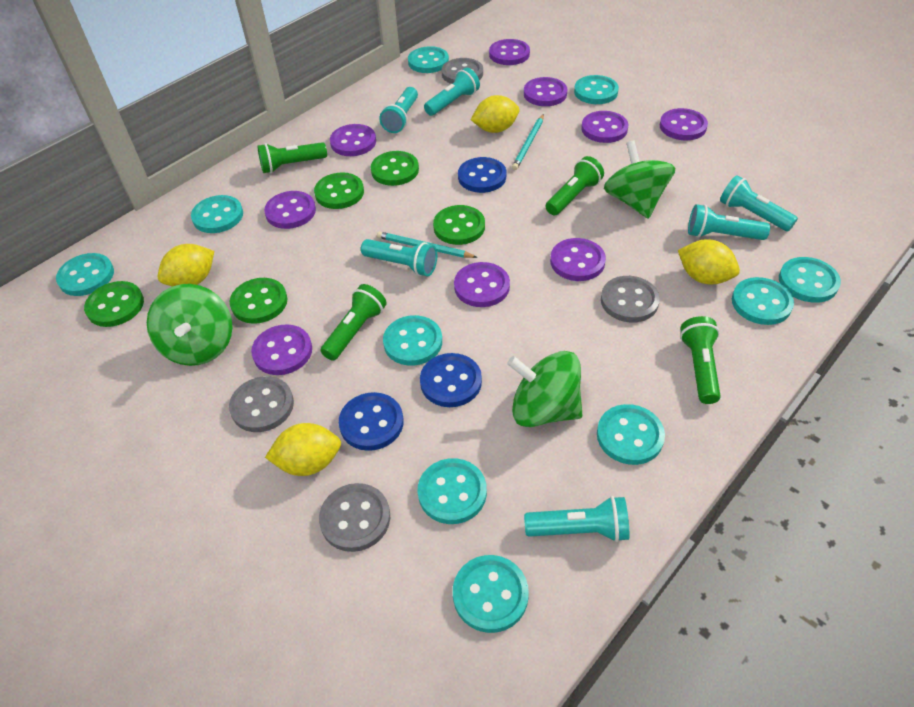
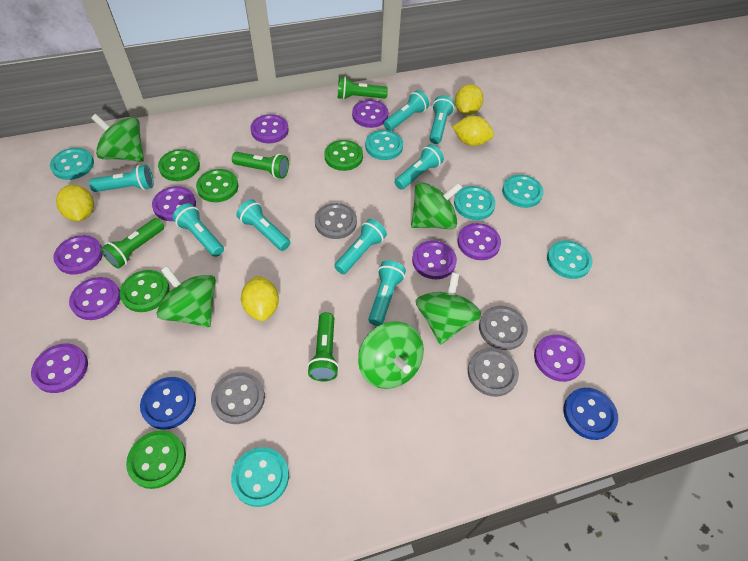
blue button: [339,392,404,451] [420,353,482,407] [458,157,506,193] = 3 -> [140,377,196,430] [563,388,618,440] = 2
green spinning top: [147,284,232,366] [507,351,582,427] [604,141,675,219] = 3 -> [91,114,144,162] [157,266,216,327] [358,321,424,389] [411,182,462,229] [415,272,482,345] = 5
turquoise button: [56,253,114,296] [191,195,243,233] [383,315,442,366] [408,46,449,73] [418,458,487,524] [453,555,529,633] [574,75,619,104] [597,404,665,465] [732,277,794,325] [779,257,841,303] = 10 -> [50,148,94,180] [231,447,289,507] [365,130,403,160] [454,186,496,220] [502,175,544,208] [547,240,593,279] = 6
turquoise flashlight: [361,239,437,276] [379,87,418,133] [424,67,480,116] [524,496,629,542] [688,204,770,240] [720,175,798,231] = 6 -> [89,165,154,192] [172,203,224,257] [237,199,290,251] [334,219,387,274] [368,260,406,326] [384,90,429,131] [394,144,444,190] [429,95,455,144] = 8
turquoise pencil: [377,231,477,258] [512,114,544,170] = 2 -> none = 0

